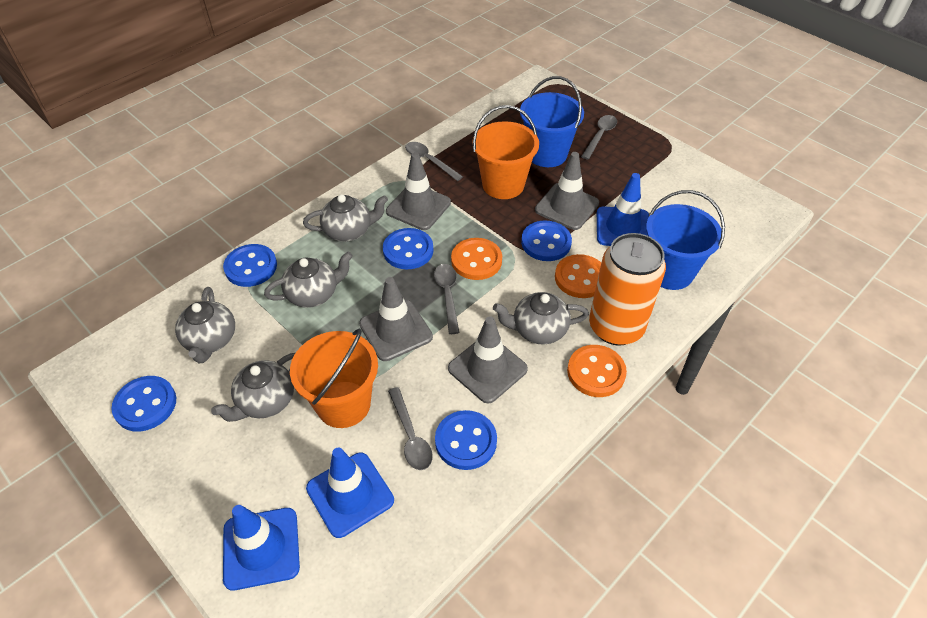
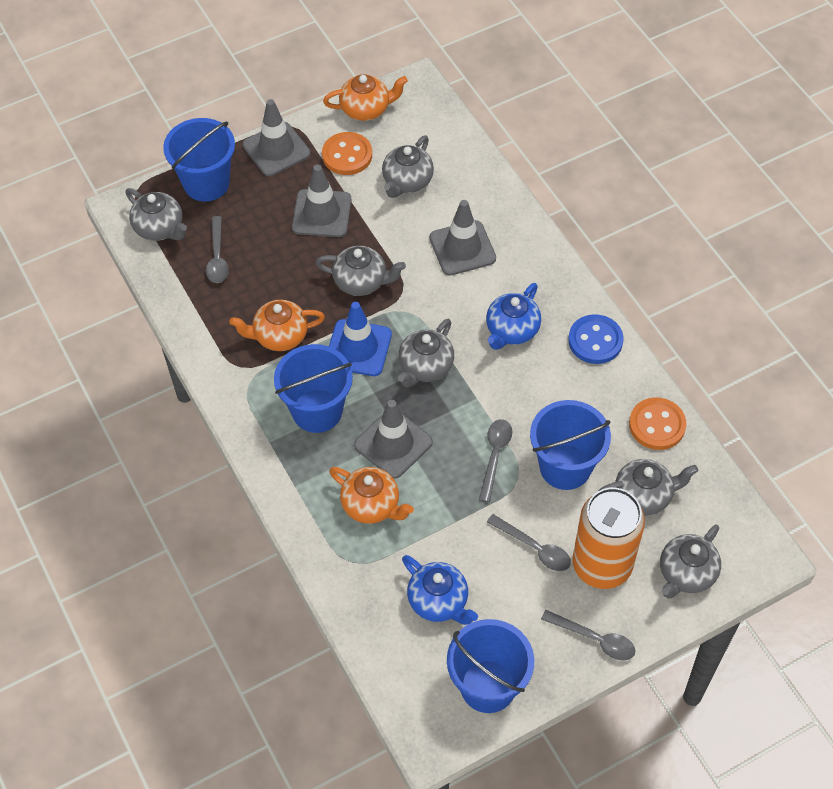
blue bucket: [520,76,584,167] [646,190,725,290] = 2 -> [163,118,235,201] [274,344,353,433] [447,619,534,713] [530,400,611,490] = 4
blue button: [112,376,176,432] [223,244,277,287] [383,228,433,269] [435,410,497,470] [521,220,572,261] = 5 -> [568,314,623,364] = 1
blue teapot: none = 0 -> [402,555,478,625] [486,283,541,350] = 2
blue traffic cone: [223,505,300,591] [306,448,394,538] [597,173,649,246] = 3 -> [329,302,392,376] = 1
grey teapot: [175,287,235,363] [211,353,295,422] [264,252,353,308] [303,194,388,242] [493,292,589,344] = 5 -> [125,188,187,241] [316,246,406,296] [382,135,434,198] [398,319,454,387] [599,459,698,516] [660,524,721,598] = 6
orange bucket: [290,328,378,428] [472,105,539,199] = 2 -> none = 0
orange button: [451,238,502,280] [555,254,601,298] [567,345,627,397] = 3 -> [322,132,372,175] [629,397,686,450] = 2
orange teapot: none = 0 -> [229,300,325,351] [323,74,408,121] [329,467,414,524] = 3

